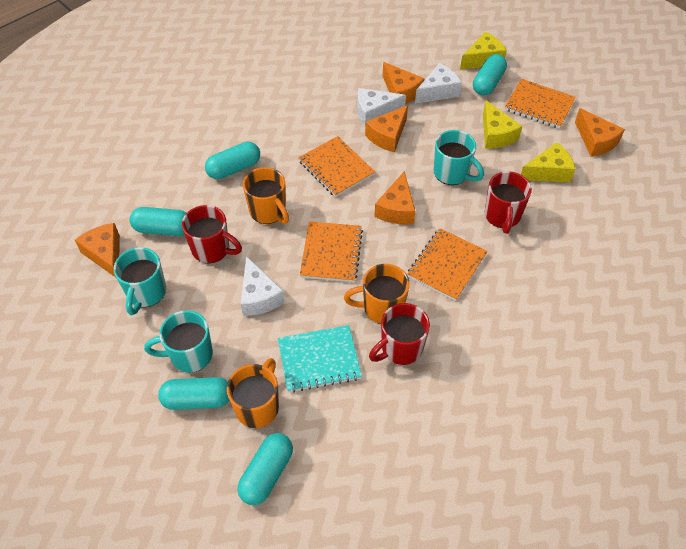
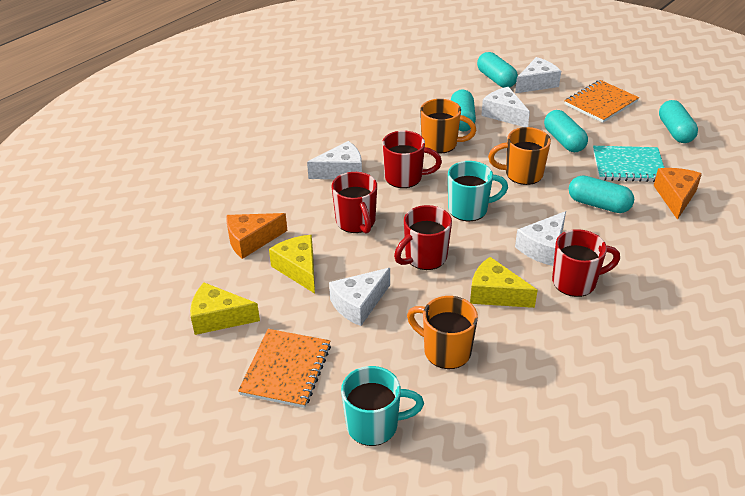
orange cheese: [75,223,120,277] [365,105,408,152] [374,171,415,224] [382,62,424,104] [575,108,625,157] = 5 -> [226,213,287,259] [654,168,702,220] = 2
orange notebook: [298,136,375,197] [300,221,363,282] [407,228,488,301] [505,79,576,129] = 4 -> [238,329,331,408] [565,80,639,123] = 2
red mug: [182,205,242,263] [369,303,430,365] [485,171,532,234] = 3 -> [332,172,377,234] [382,131,442,188] [394,205,452,270] [552,229,620,297] = 4
turquoise mug: [114,247,166,315] [144,310,213,373] [434,130,484,185] = 3 -> [341,366,424,446] [448,161,508,221] = 2
white cheese: [241,256,285,316] [358,88,406,126] [415,63,462,104] = 3 -> [307,141,362,179] [329,268,390,326] [481,87,530,127] [515,57,561,93] [515,211,566,266] = 5

